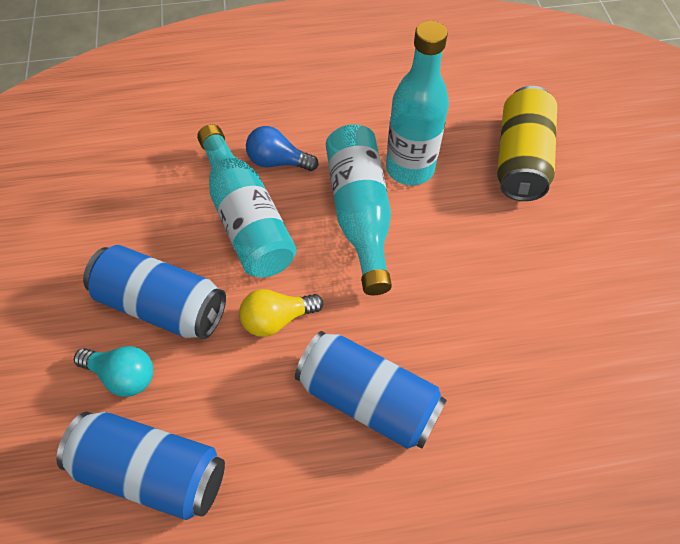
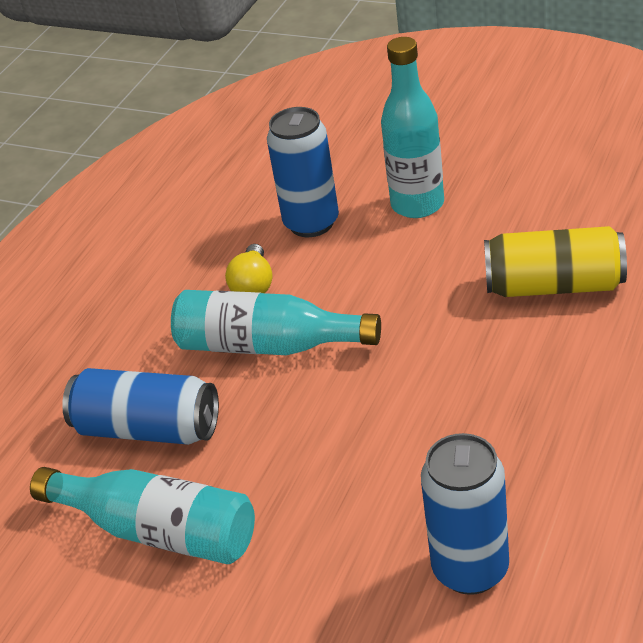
blue light bulb: [246,126,319,171] = 1 -> none = 0
turquoise light bulb: [74,346,153,397] = 1 -> none = 0

